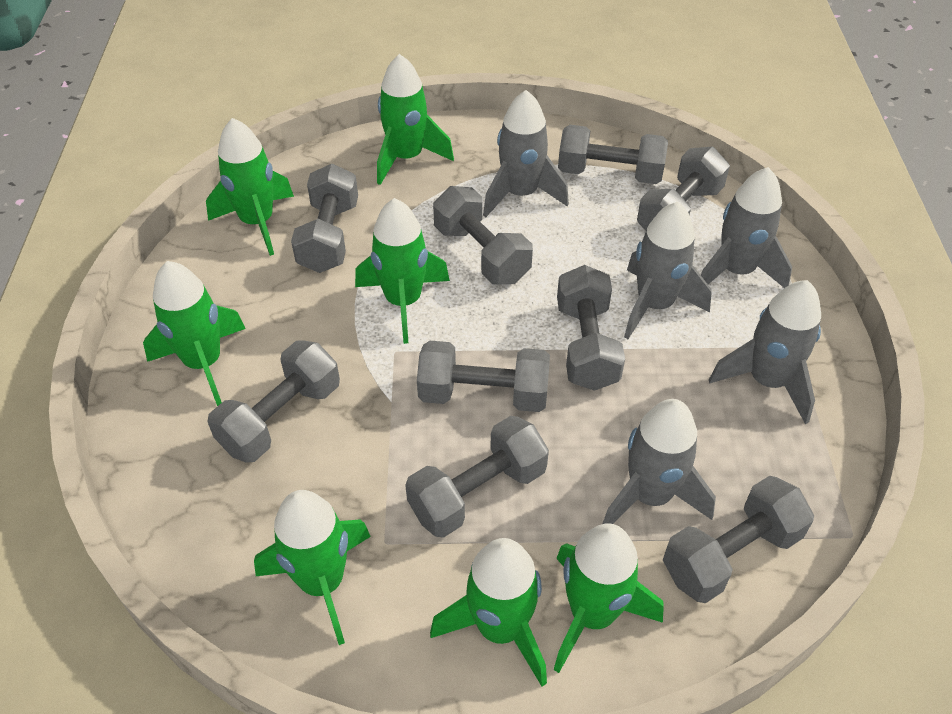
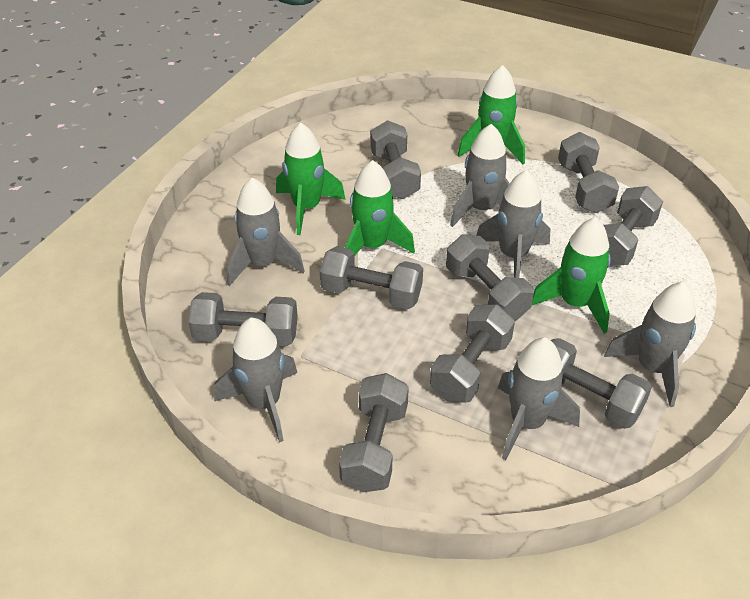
green rocket: [143,261,246,406] [206,118,294,256] [254,490,371,645] [355,198,450,344] [377,54,454,185] [430,538,547,687] [554,523,664,673] = 7 -> [276,123,346,235] [344,160,415,257] [457,65,525,165] [532,217,611,334] = 4
grey rocket: [483,90,569,217] [602,399,716,524] [624,202,712,339] [701,167,792,288] [709,280,821,424] = 5 -> [214,318,297,442] [227,178,305,286] [450,124,510,227] [476,170,551,278] [498,337,580,460] [604,282,696,407] = 6

